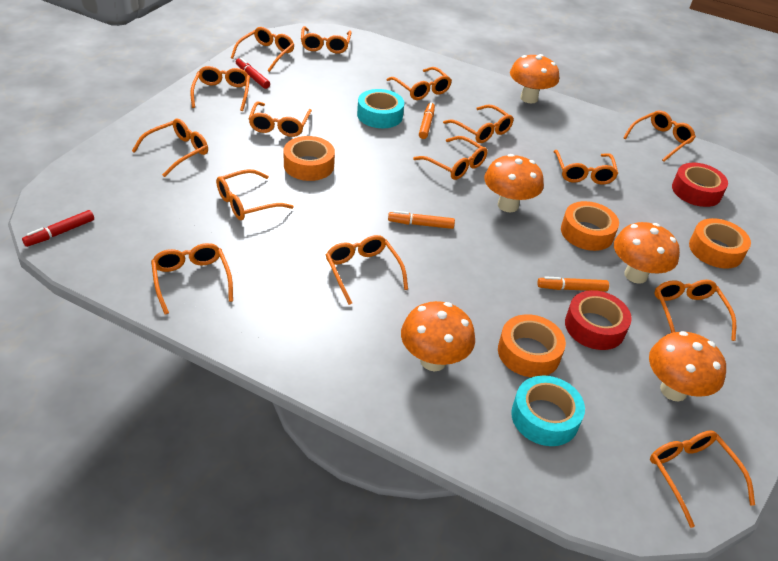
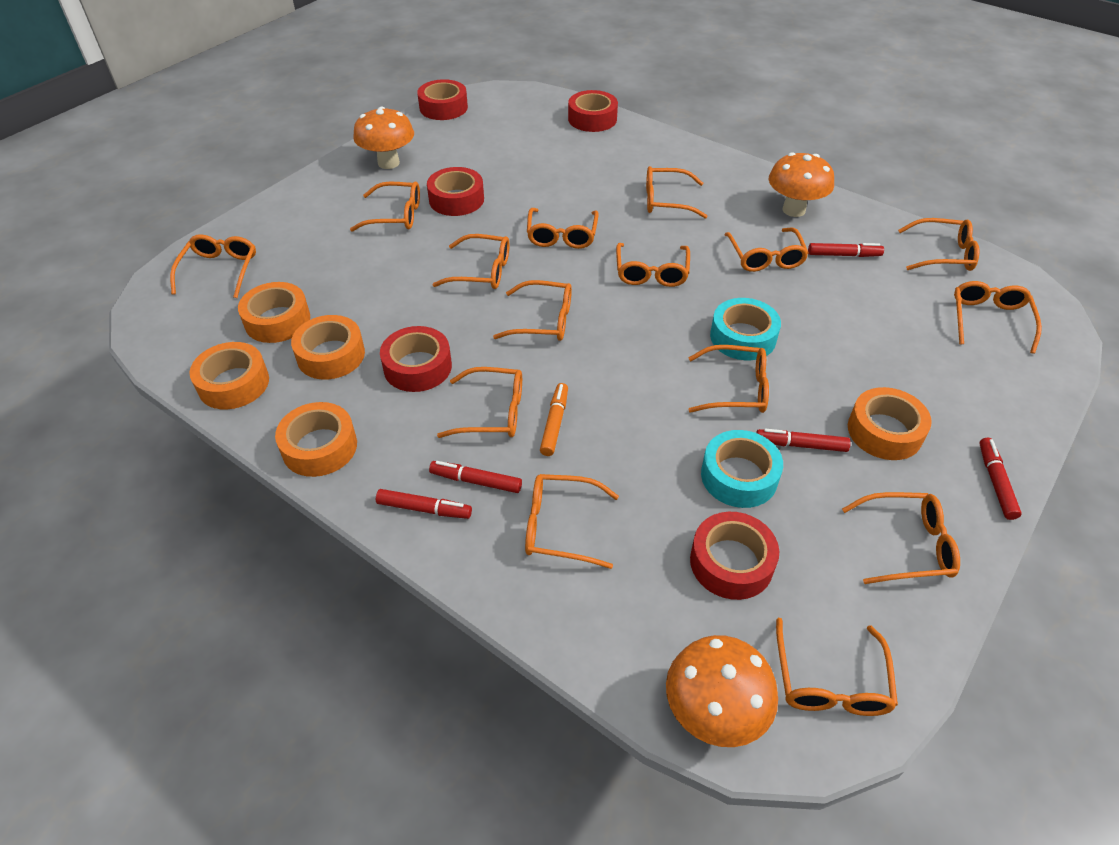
orange marker: [388,211,455,229] [419,102,435,139] [537,276,609,292] = 3 -> [540,383,568,456] = 1
orange mushroom: [401,301,475,371] [484,154,544,213] [510,54,559,103] [614,222,680,284] [649,331,726,402] = 5 -> [353,107,414,169] [666,635,778,747] [769,152,834,217] = 3
orange tape: [284,136,335,181] [498,314,566,377] [561,201,619,251] [689,218,751,269] = 4 -> [190,342,269,409] [238,282,310,343] [275,402,357,477] [291,315,365,379] [848,387,932,460] = 5
red marker: [22,210,94,247] [236,57,270,89] = 2 -> [376,489,472,519] [429,461,522,493] [756,429,851,452] [808,243,884,257] [979,438,1022,520] = 5
red tape: [565,290,632,350] [672,163,728,207] = 2 -> [380,326,452,392] [417,79,468,120] [427,167,484,216] [568,90,618,132] [690,512,779,600] = 5

